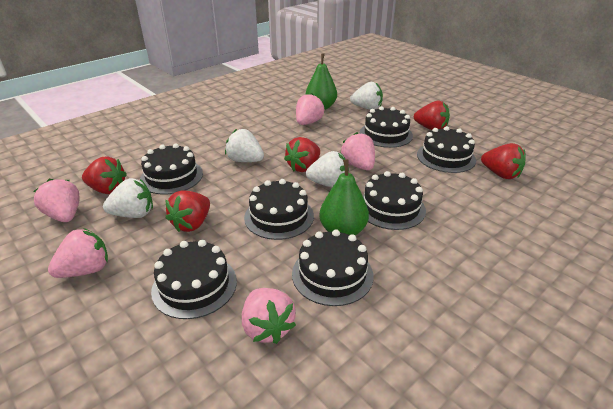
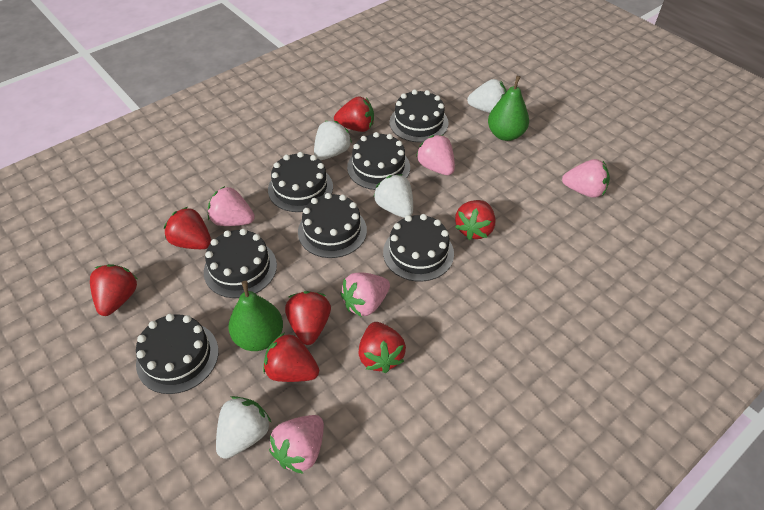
red strawberry: [82,156,127,194] [166,190,210,232] [284,137,320,172] [414,100,450,130] [481,143,526,179] = 5 -> [90,264,137,316] [164,207,211,249] [263,332,319,382] [285,291,331,345] [334,96,374,132] [358,322,406,373] [455,200,496,240] = 7

